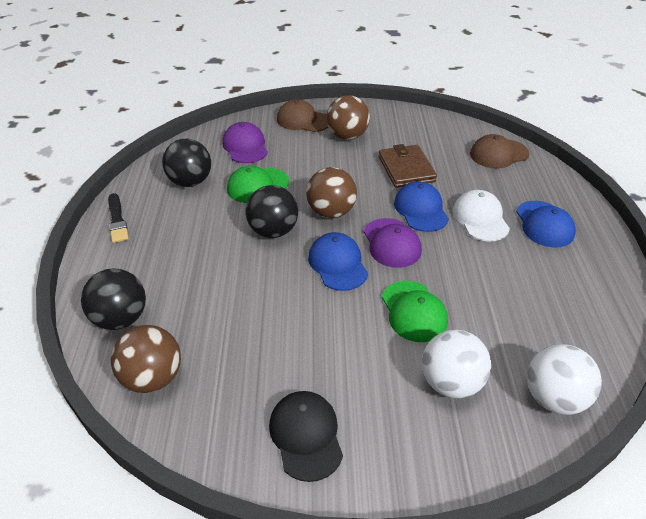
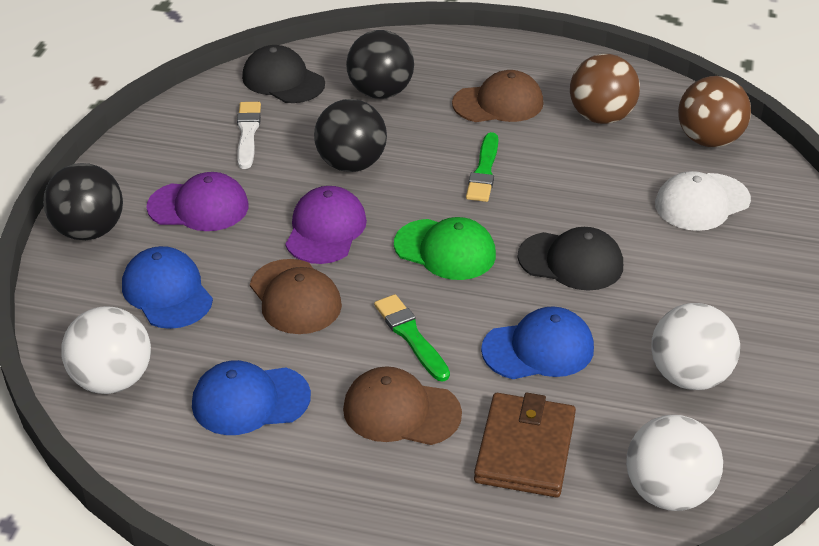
black brush: [108,193,129,243] = 1 -> none = 0
black cap: [269,391,343,482] = 1 -> [242,45,325,103] [517,227,623,291] = 2
brown ball: [111,325,181,393] [306,167,357,218] [326,95,370,140] = 3 -> [570,54,640,124] [678,76,751,147] = 2
brown cap: [277,99,328,132] [470,134,530,168] = 2 -> [250,259,342,334] [343,366,462,445] [452,70,544,122] = 3
green brush: none = 0 -> [374,294,450,381] [466,132,499,202] = 2
green cap: [227,166,289,203] [382,280,448,342] = 2 -> [394,217,496,280] = 1
white ball: [422,330,491,398] [527,344,602,415] = 2 -> [61,306,151,394] [626,415,723,511] [651,303,740,390] = 3
white brush: none = 0 -> [237,102,261,169] = 1

